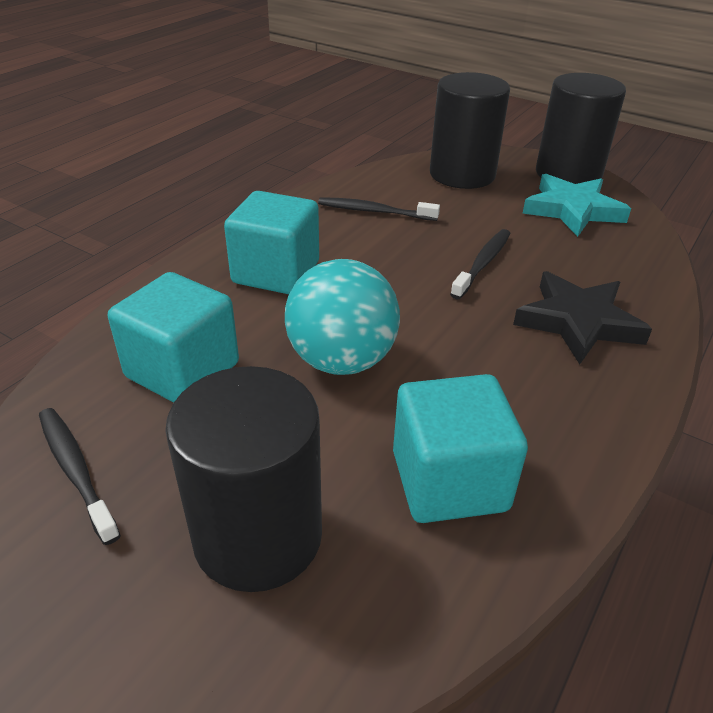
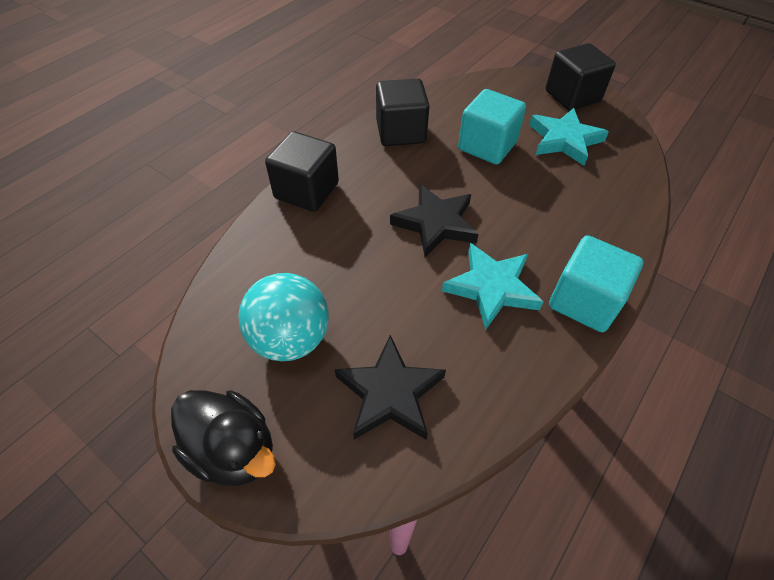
black cube: none = 0 -> [265,131,339,212] [376,78,430,146] [546,43,616,111] = 3
black cylinder: [165,366,322,592] [430,72,510,189] [536,73,626,184] = 3 -> none = 0
black duck: none = 0 -> [171,390,276,486] = 1
black star: [513,271,652,364] = 1 -> [335,335,446,440] [390,184,479,257] = 2
black toothbrush: [39,408,121,545] [318,197,440,221] [450,229,511,299] = 3 -> none = 0
turquoise cube: [108,272,239,403] [224,191,319,294] [393,374,528,523] = 3 -> [458,89,526,165] [549,235,644,332] = 2
turquoise star: [522,174,631,237] = 1 -> [442,243,543,330] [529,108,609,166] = 2

